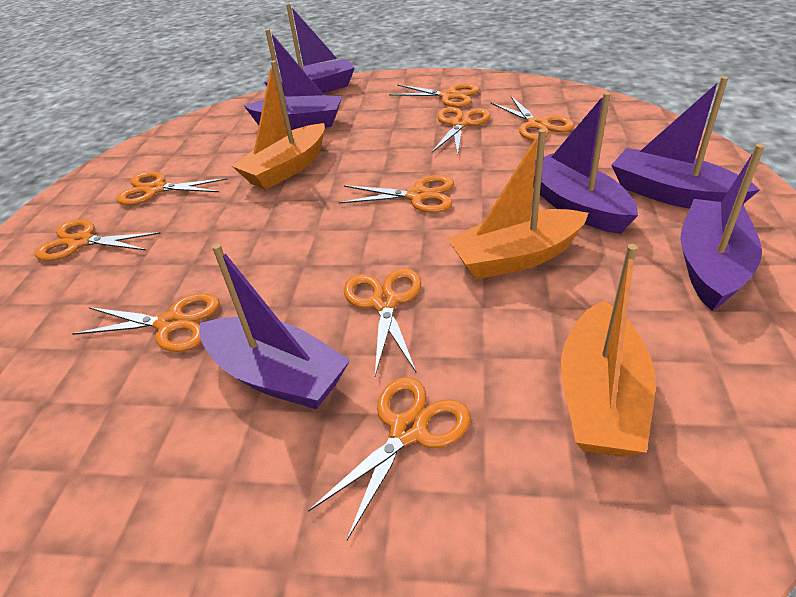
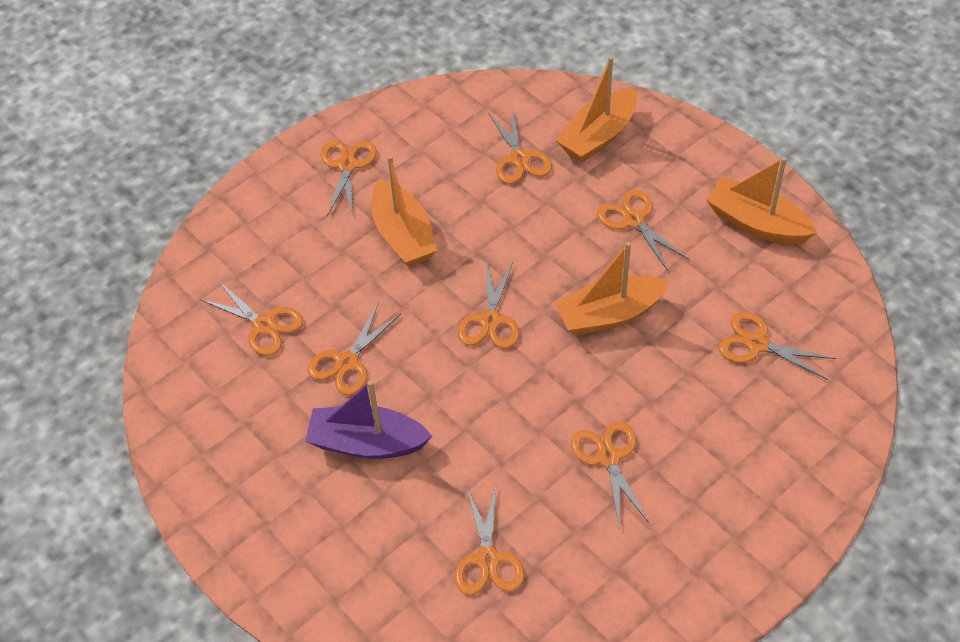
orange boat: [232,60,325,190] [447,129,589,280] [561,244,656,457] = 3 -> [372,155,438,267] [554,242,670,335] [556,56,637,162] [706,157,817,244] = 4
purple boat: [200,244,350,409] [244,29,342,130] [264,3,355,96] [533,92,638,234] [611,76,760,209] [680,144,765,311] = 6 -> [305,380,432,459] = 1

